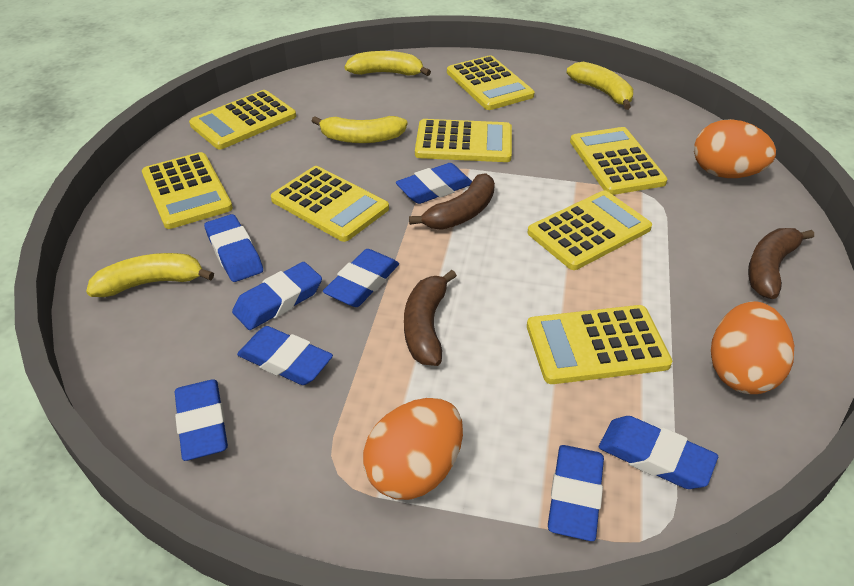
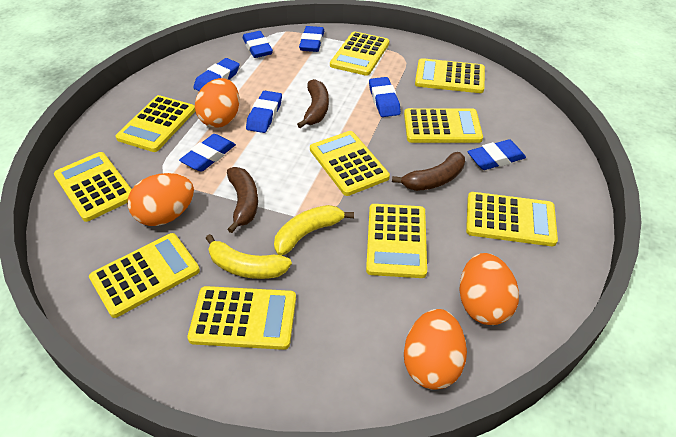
blue eraser: [175,379,228,461] [204,214,263,282] [232,262,322,330] [237,326,333,385] [323,249,399,307] [396,163,472,204] [548,445,604,541] [599,416,718,489] = 8 -> [179,134,236,172] [193,58,240,91] [243,31,273,58] [246,91,282,133] [299,26,324,52] [369,77,401,117] [468,139,526,170] = 7
orange egg: [363,398,463,500] [694,119,776,178] [711,301,794,394] = 3 -> [128,173,194,226] [195,78,239,128] [404,309,467,390] [459,253,519,325] = 4
yellow banana: [86,253,214,297] [312,116,407,143] [344,51,431,76] [567,62,633,110] = 4 -> [206,234,292,279] [274,205,354,256] = 2
yellow calculator: [142,152,233,229] [189,90,296,149] [271,166,389,242] [415,119,512,162] [447,55,535,110] [527,190,652,270] [527,305,672,384] [570,127,668,195] = 8 -> [54,152,132,222] [89,233,200,318] [115,95,195,152] [187,286,296,350] [310,131,390,196] [330,31,390,76] [366,204,427,278] [404,108,483,143] [415,58,485,93] [466,192,558,246] = 10

